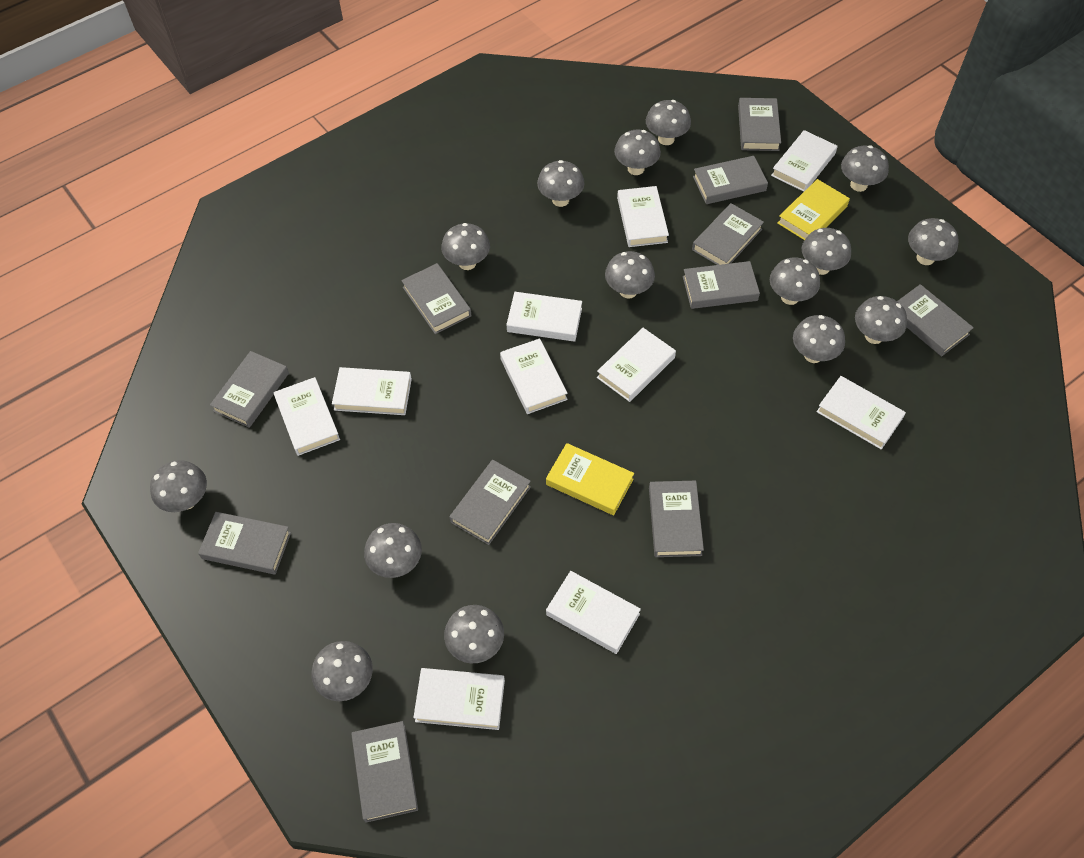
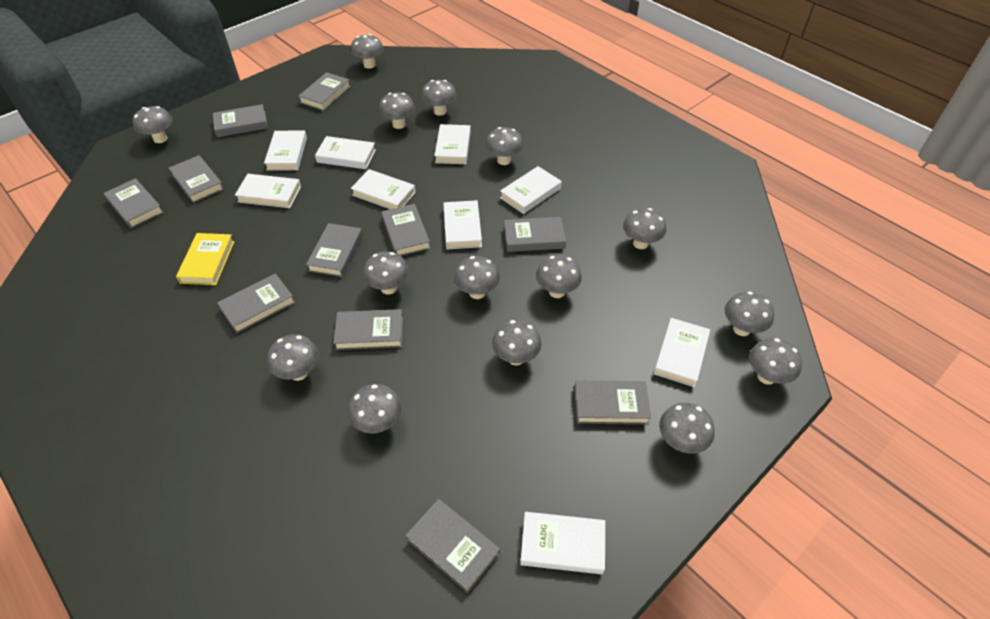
white book: [273,377,340,456] [332,367,412,415] [413,668,505,730] [500,338,568,414] [506,292,582,341] [546,571,641,654] [597,328,676,402] [617,186,669,247] [771,130,838,192] [817,376,906,450] = 10 -> [235,174,301,208] [264,131,307,170] [315,136,376,169] [351,169,416,209] [434,124,471,164] [443,200,482,249] [500,166,562,214] [520,512,605,574] [654,318,710,387] = 9
yellow book: [546,443,634,515] [777,179,850,240] = 2 -> [176,233,234,285] = 1

